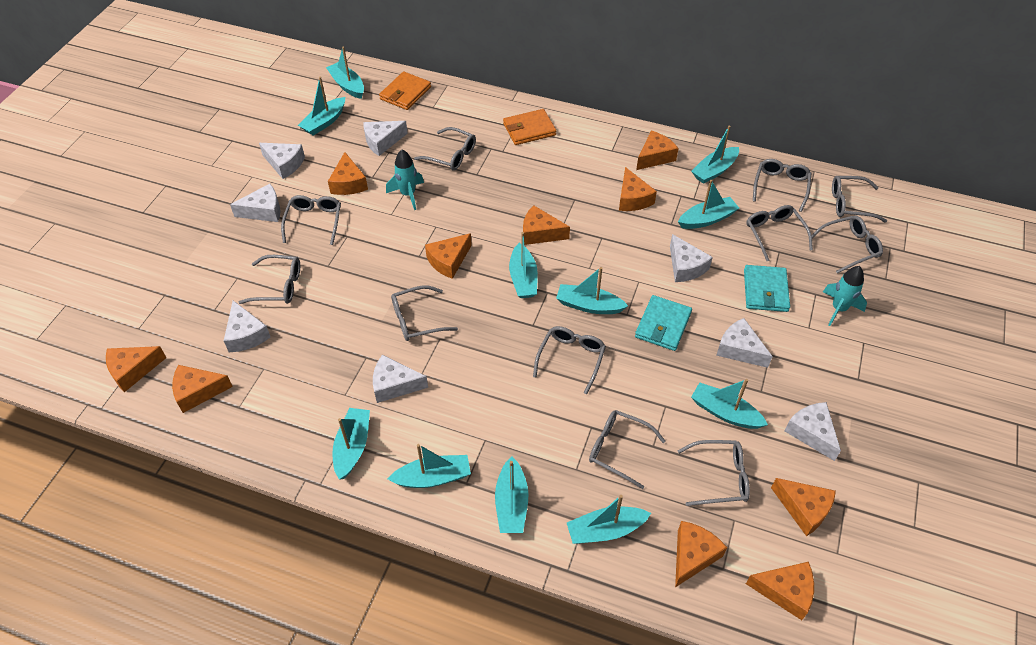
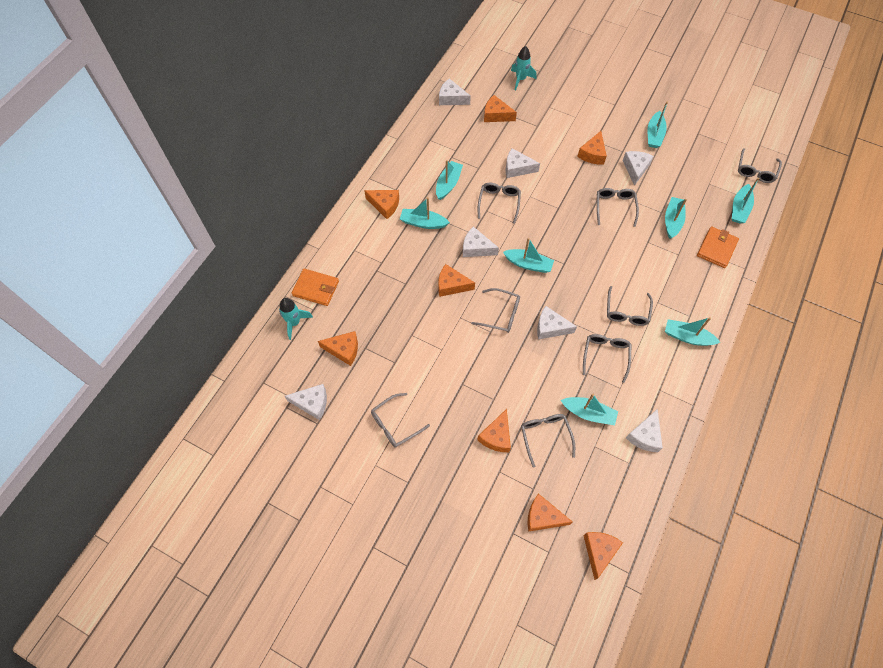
grey glasses: [238,255,300,304] [281,195,341,245] [391,285,458,341] [414,127,476,171] [533,326,606,394] [589,410,665,489] [678,440,750,506] [746,205,813,261] [753,159,811,212] [812,216,883,274] [832,176,887,223] = 11 -> [371,393,430,448] [471,288,520,333] [478,183,521,224] [521,414,575,467] [583,334,632,383] [597,188,639,227] [607,286,653,326] [738,148,782,183] = 8
orange cheese: [106,346,167,392] [172,365,233,413] [328,152,368,195] [425,233,472,279] [523,205,570,245] [619,167,657,211] [636,131,679,170] [675,521,727,587] [746,562,814,620] [771,478,836,536] = 10 -> [318,331,358,366] [364,190,399,219] [438,264,475,297] [477,409,511,452] [484,95,517,122] [528,493,573,532] [577,131,607,165] [583,532,623,580] = 8
turquoise boat: [298,77,345,136] [326,46,364,99] [333,408,370,480] [388,444,471,488] [495,456,528,533] [509,232,538,298] [556,267,628,314] [567,495,651,544] [678,180,739,229] [691,126,739,184] [691,379,768,429] = 11 -> [400,197,450,229] [436,160,463,200] [503,238,554,273] [561,394,618,425] [648,102,668,148] [665,197,687,239] [665,317,720,346] [732,178,760,223] = 8
turquoise wallet: [635,295,692,351] [744,265,790,312] = 2 -> none = 0
white cheese: [224,301,270,352] [230,184,280,222] [259,143,305,179] [363,121,408,156] [373,355,428,403] [670,234,713,282] [716,318,773,368] [785,402,841,461] = 8 -> [285,384,327,420] [439,78,471,105] [463,226,499,257] [506,148,540,178] [537,306,577,339] [623,151,654,186] [626,409,663,452] = 7

